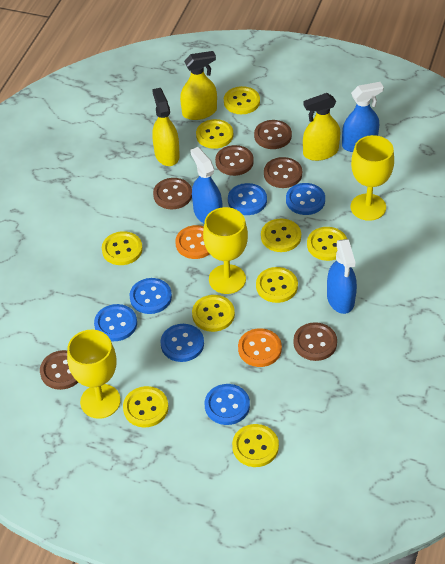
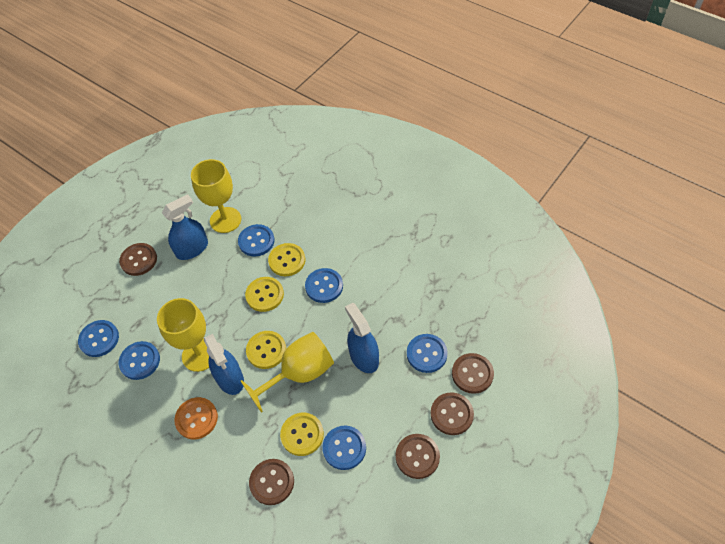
brown button: [40,350,78,390] [153,178,192,209] [215,145,254,176] [254,120,292,149] [264,157,302,188] [293,322,337,361] = 6 -> [119,243,157,276] [249,459,294,505] [396,434,440,479] [431,392,474,435] [452,353,494,394] = 5
orange button: [175,225,210,259] [238,328,282,367] = 2 -> [174,397,218,439] = 1
yellow button: [102,231,143,265] [123,386,168,427] [192,295,235,332] [196,119,233,149] [224,86,260,114] [232,424,279,467] [256,267,298,303] [261,219,301,252] [307,227,347,261] = 9 -> [245,277,284,312] [246,331,286,369] [268,243,305,276] [280,413,324,456] = 4
yellow spray bottle: [152,88,180,166] [180,51,217,120] [303,93,340,161] = 3 -> none = 0

